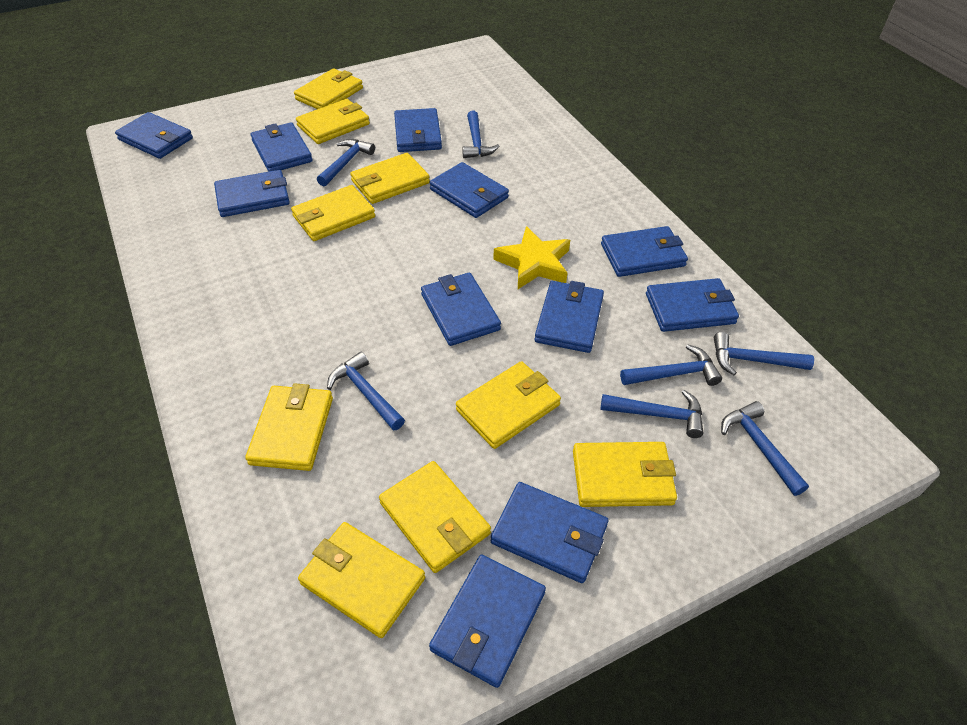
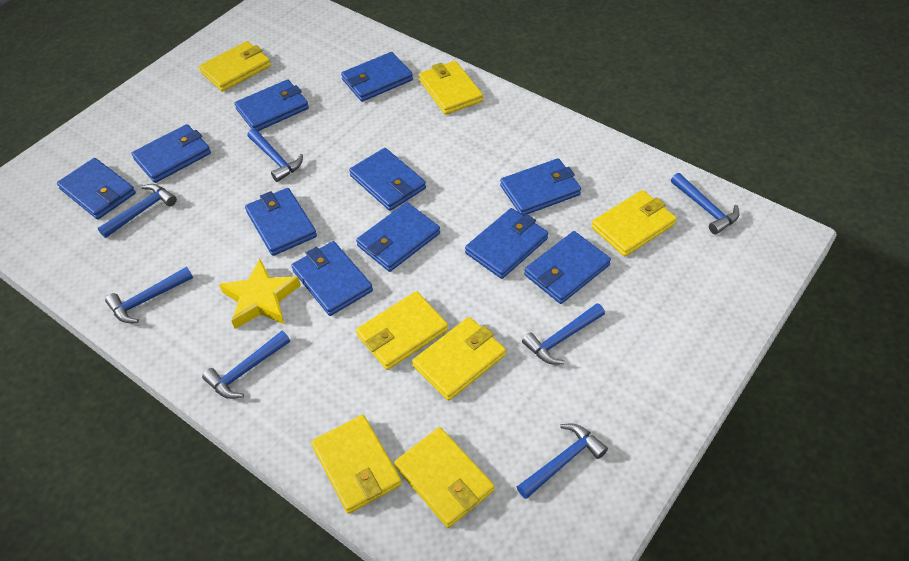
yellow wallet: [245,383,333,471] [291,185,375,241] [294,69,363,109] [296,99,370,144] [298,522,425,638] [350,153,430,204] [379,461,491,573] [456,361,561,449] [573,442,677,507] = 9 -> [199,41,271,92] [311,415,402,514] [356,291,448,370] [394,427,494,528] [412,317,506,400] [419,61,483,115] [591,190,677,257] = 7

